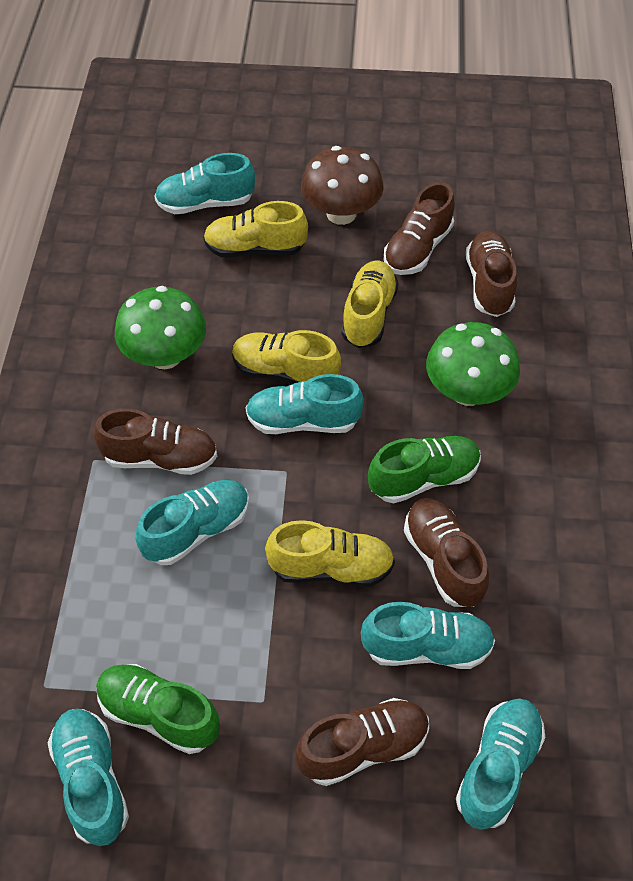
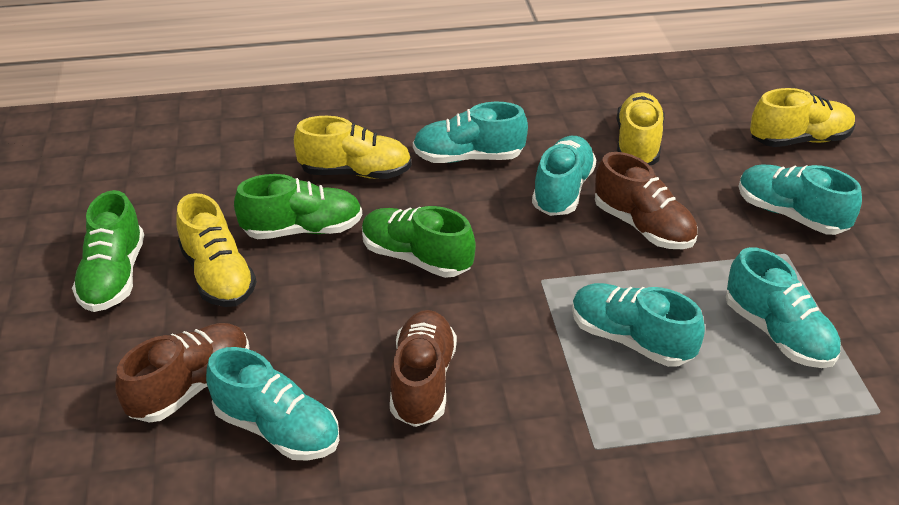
brown mushroom: [301,146,384,225] = 1 -> none = 0
brown shoe: [94,409,217,475] [295,698,429,786] [383,182,455,275] [404,498,489,607] [466,231,517,317] = 5 -> [115,323,249,423] [390,310,457,427] [595,152,697,249] = 3
green mushroom: [115,286,206,369] [426,322,520,406] = 2 -> none = 0
green shoe: [96,664,220,754] [368,436,481,503] = 2 -> [72,190,144,312] [234,174,362,239] [362,206,476,278] = 3

